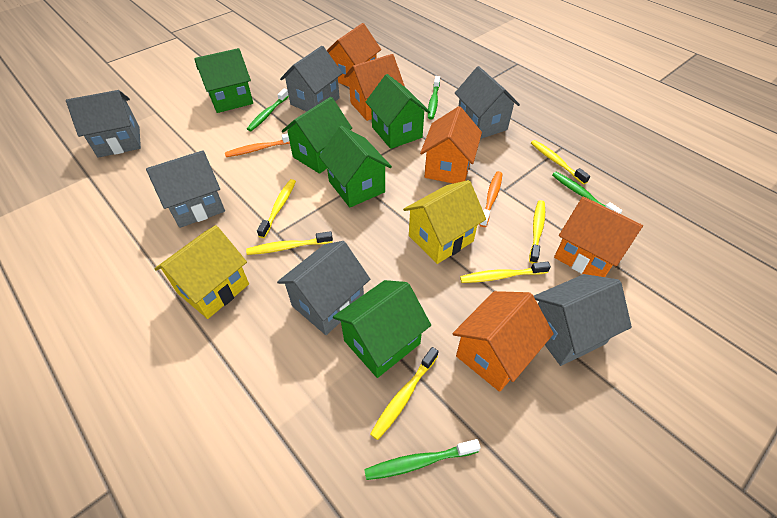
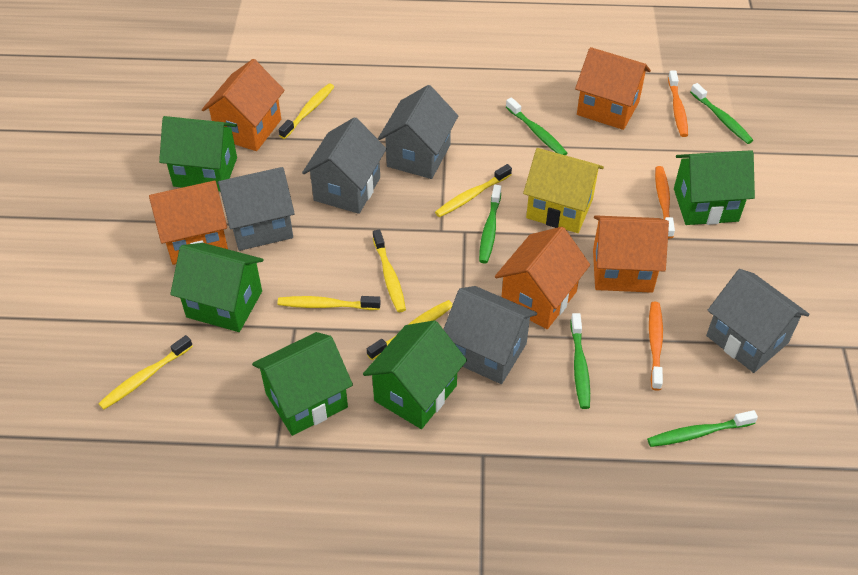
green toothbrush: [247,89,289,131] [364,439,481,480] [428,76,440,120] [552,172,622,214] = 4 -> [479,185,501,264] [506,98,567,155] [570,313,590,409] [647,410,758,447] [690,83,753,144] = 5
grey house: [66,90,141,158] [146,150,225,228] [277,241,370,335] [280,46,343,112] [455,66,520,139] [534,274,632,366] = 6 -> [217,167,295,251] [302,117,387,214] [378,85,458,179] [443,286,537,384] [706,269,810,373] = 5
orange toothbrush: [225,133,290,157] [479,171,502,227] = 2 -> [649,302,663,391] [655,166,675,238] [668,71,688,137] = 3
yellow house: [154,225,249,319] [403,180,486,264] = 2 -> [523,148,604,233] = 1

